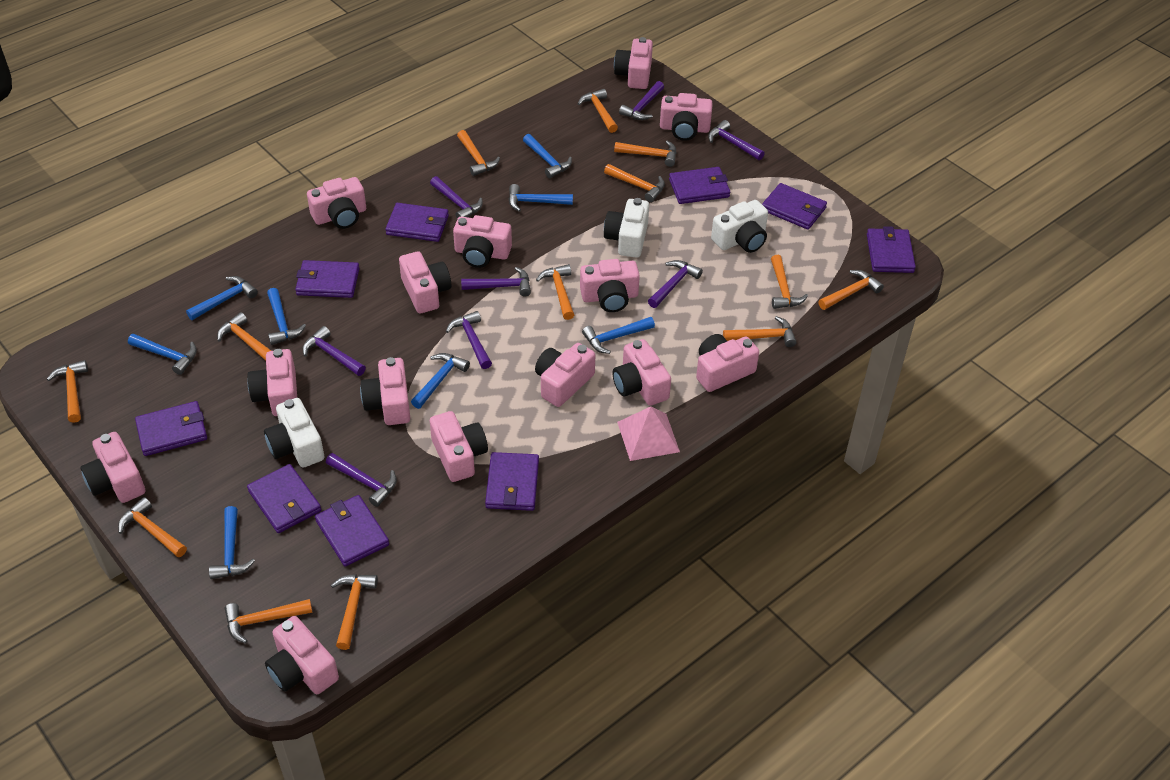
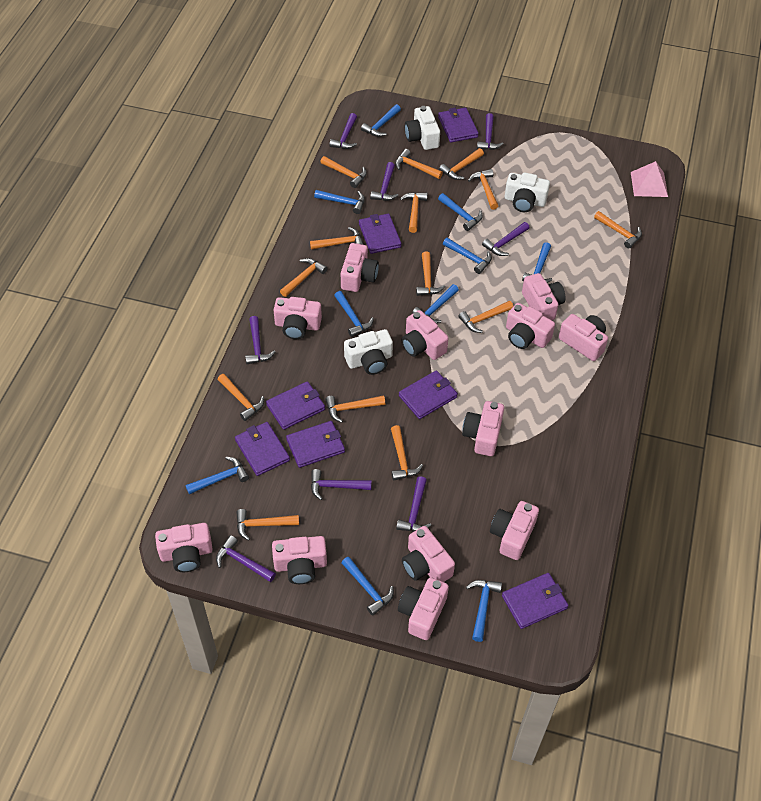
blue hammer: [128,334,197,375] [186,276,258,320] [209,506,255,579] [267,288,306,345] [411,353,470,409] [509,184,573,212] [523,134,572,178] [582,317,655,354] = 8 -> [186,457,249,494] [314,190,365,214] [334,291,374,337] [342,557,394,616] [361,104,401,137] [412,284,459,324] [438,193,483,231] [443,238,492,274] [466,580,502,642] [522,242,552,283] = 10
orange hammer: [47,360,88,423] [118,497,187,557] [217,312,271,361] [225,599,312,643] [331,574,378,650] [457,130,500,176] [536,264,574,320] [578,89,618,133] [604,164,665,202] [614,140,676,167] [723,316,797,347] [771,255,808,309] [818,270,884,310] = 13 -> [218,374,264,421] [236,509,299,541] [280,258,328,297] [310,227,364,250] [321,156,367,188] [325,395,385,423] [391,425,423,481] [395,149,443,179] [400,192,428,233] [416,251,445,296] [439,148,484,180] [458,301,513,333] [468,169,498,210] [594,211,642,249] = 14
pink camera: [80,432,145,503] [247,349,297,416] [265,616,339,694] [307,177,366,229] [360,357,410,425] [399,251,451,313] [430,411,488,482] [453,215,512,268] [535,343,595,407] [580,259,640,312] [612,339,671,406] [614,37,653,89] [660,93,713,141] [696,334,759,392] = 14 -> [155,523,213,572] [272,536,327,584] [274,297,322,339] [341,243,379,292] [398,577,449,640] [402,310,449,360] [402,526,455,582] [462,401,504,456] [490,501,539,560] [506,303,555,349] [522,273,565,320] [559,314,608,361] = 12
purple wallet: [135,401,207,456] [247,464,321,533] [295,260,360,298] [315,495,389,567] [385,203,449,242] [485,452,539,511] [669,167,730,204] [762,183,827,230] [867,226,916,273] = 9 -> [235,422,290,476] [266,381,325,430] [286,421,345,468] [359,214,401,254] [399,370,458,419] [438,108,479,143] [502,573,568,629] = 7

